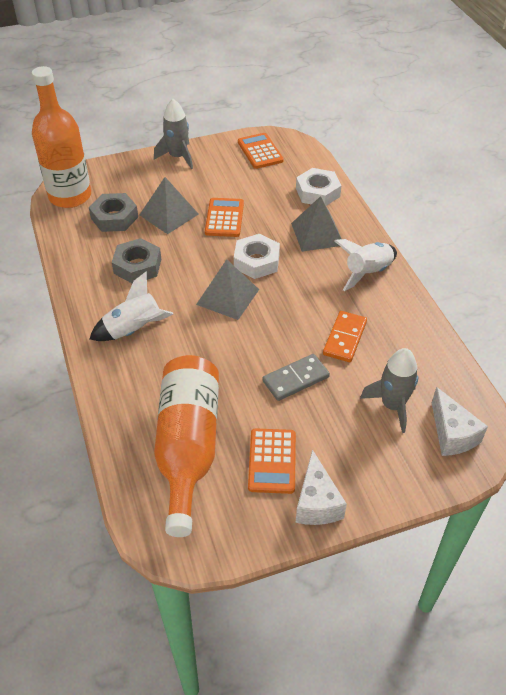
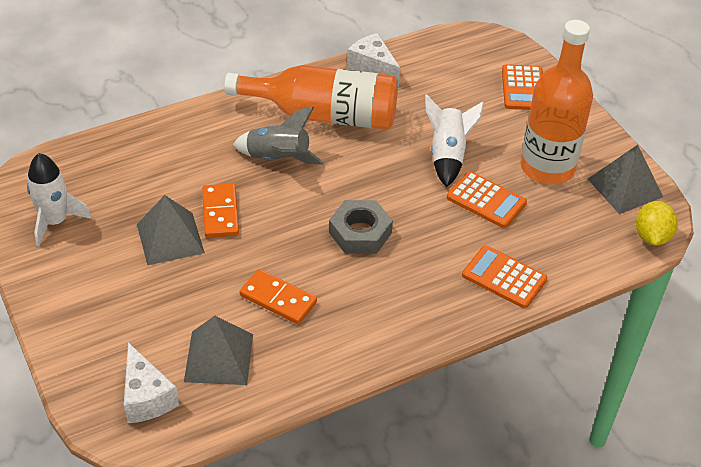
grey domino: [262,354,330,401] = 1 -> none = 0
grey nut: [89,193,138,232] [112,238,161,283] = 2 -> [329,200,393,254] = 1
grey rocket: [154,99,193,169] [360,348,418,433] = 2 -> [233,107,324,165] = 1
orange domino: [323,311,367,362] = 1 -> [202,183,239,238] [240,269,317,324] = 2
white nut: [234,234,280,279] [296,168,342,206] = 2 -> none = 0
yellow lemon: none = 0 -> [636,201,678,246] = 1

